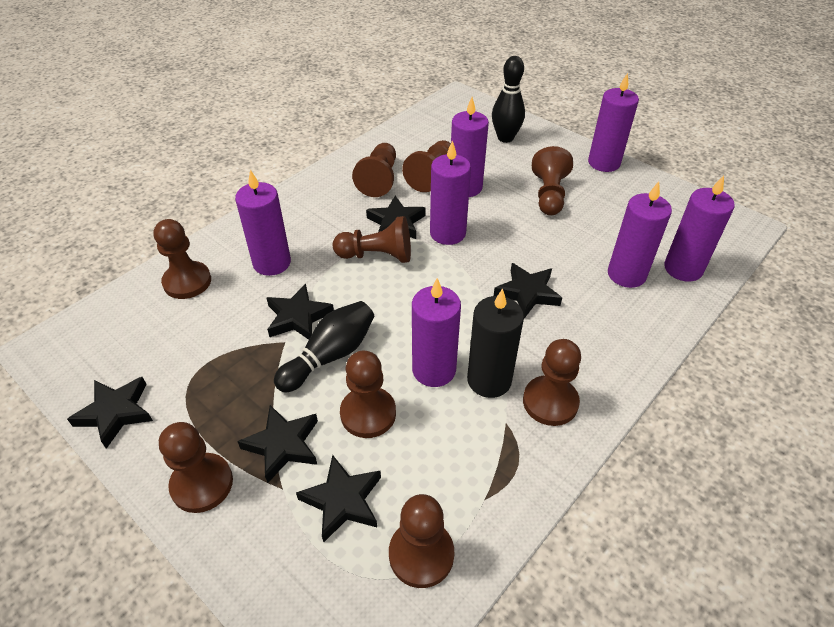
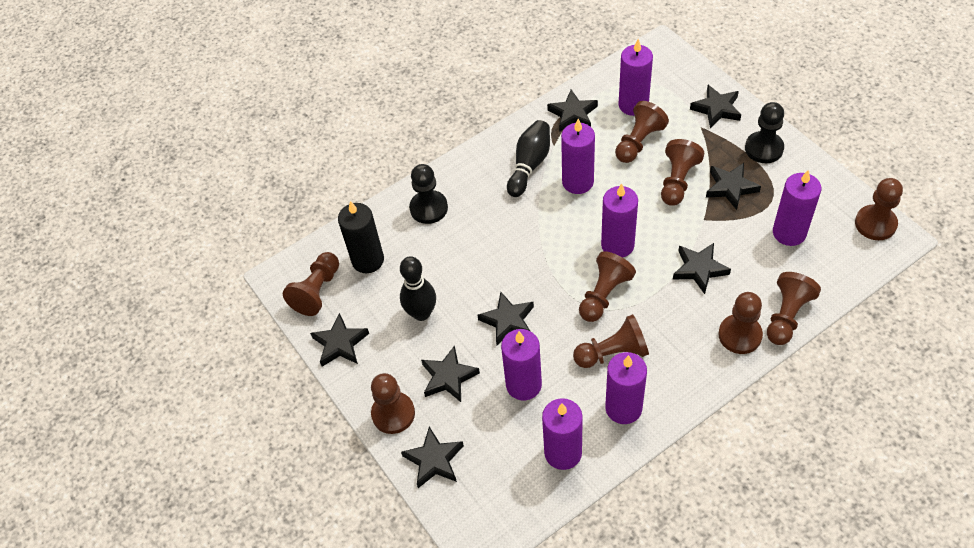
black pawn: none = 0 -> [409,164,448,224] [745,102,784,163] = 2
black star: [67,377,153,449] [237,405,318,483] [267,284,334,340] [296,455,381,543] [366,196,426,239] [494,263,562,319] = 6 -> [310,313,369,367] [401,427,464,488] [421,345,480,402] [477,292,534,345] [547,90,598,132] [673,243,731,294] [690,85,741,128] [706,163,761,210] = 8

